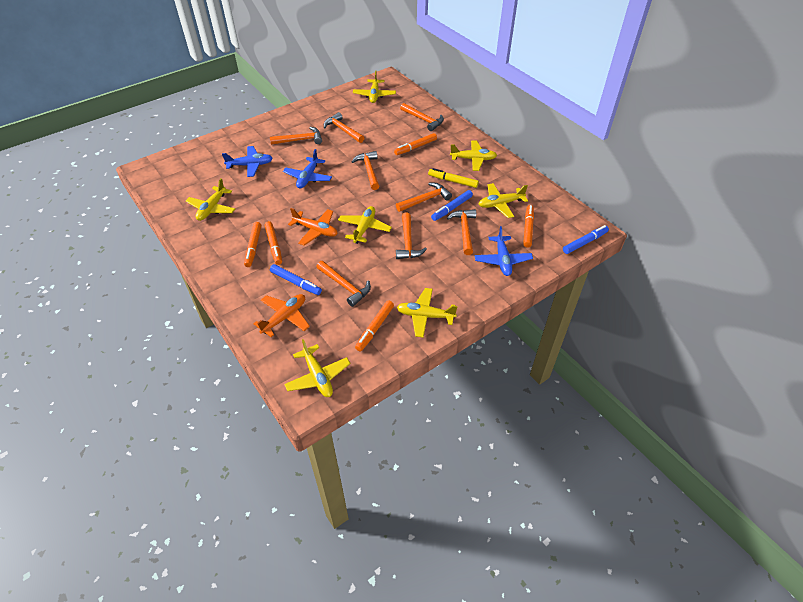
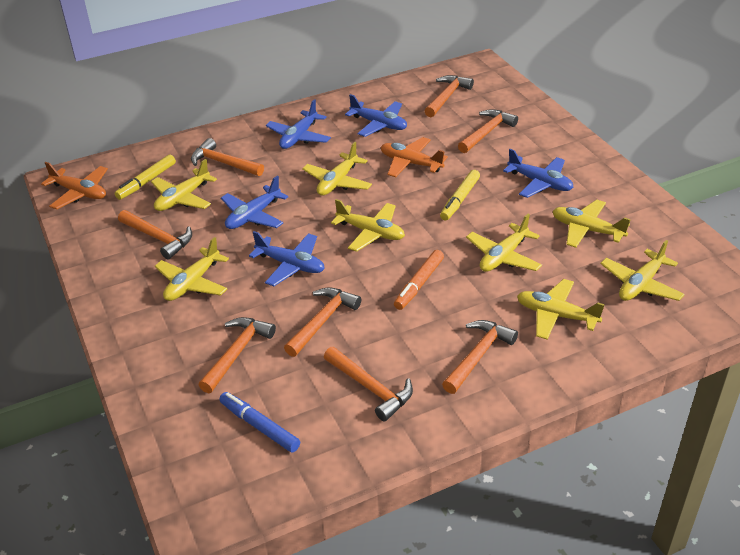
blue marker: [270,264,322,295] [431,190,473,221] [563,225,609,254] = 3 -> [219,392,300,453] = 1
blue plane: [222,146,273,177] [283,149,332,189] [475,226,533,276] = 3 -> [221,176,288,229] [249,231,325,286] [266,99,331,149] [345,94,407,137] [503,149,574,198] = 5
orange marker: [244,222,261,267] [264,221,282,265] [355,301,394,351] [394,133,437,155] [523,205,534,248] = 5 -> [394,250,444,310] = 1
yellow marker: [428,168,479,188] = 1 -> [115,154,176,200] [440,170,480,220] = 2
yellow plane: [186,178,235,221] [284,339,351,397] [338,206,392,244] [353,71,396,103] [397,288,458,338] [450,141,497,171] [479,183,528,218] = 7 -> [151,159,217,211] [155,237,229,301] [302,142,372,196] [331,199,405,252] [466,214,542,272] [517,279,605,339] [553,200,631,248] [600,240,685,301] = 8

